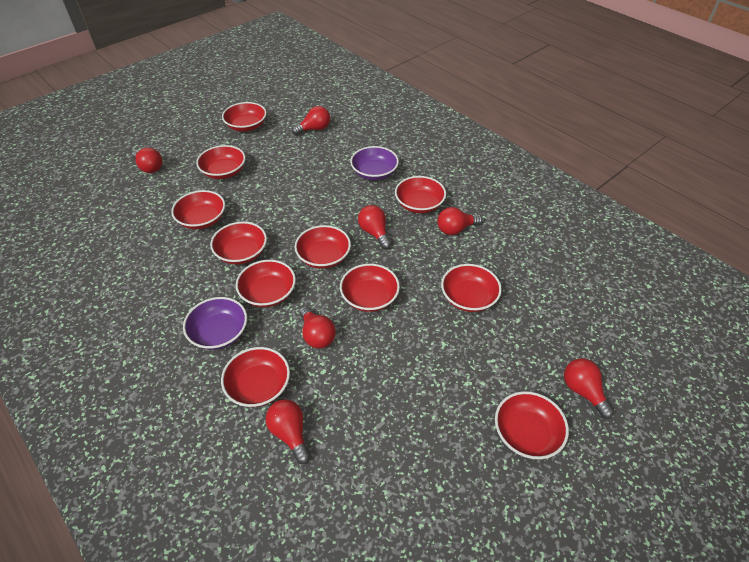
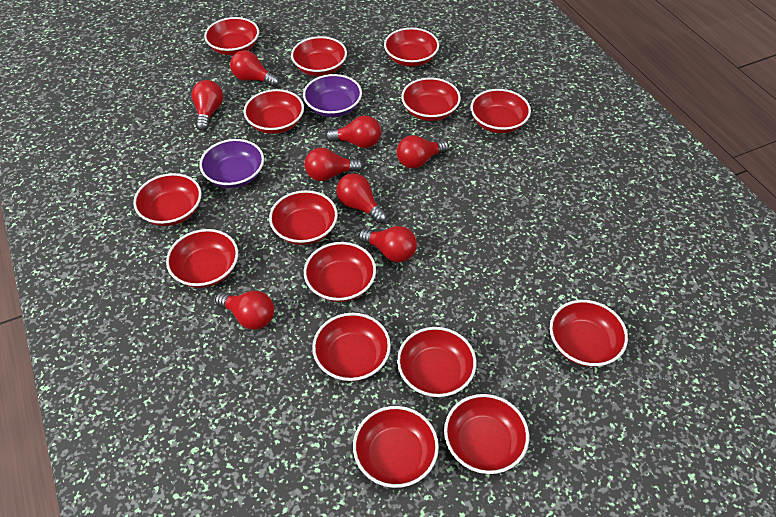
red bowl: [171,190,225,229] [196,145,245,179] [210,222,267,265] [221,347,290,407] [222,102,267,132] [236,260,296,307] [295,225,351,269] [340,264,400,312] [395,176,446,213] [441,264,502,312] [495,391,569,459] = 11 -> [133,173,202,226] [166,229,238,288] [204,17,259,55] [244,89,304,134] [269,190,338,245] [291,36,347,76] [304,242,376,302] [312,313,391,381] [353,406,439,488] [384,28,439,67] [397,327,476,397] [401,77,461,121] [444,394,529,474] [471,89,531,133] [550,300,628,367] = 15
red light bulb: [132,147,163,173] [265,399,310,464] [292,106,330,135] [300,306,336,348] [358,205,391,249] [437,207,482,235] [564,358,614,419] = 7 -> [192,80,223,131] [215,291,274,330] [230,50,279,87] [305,148,363,181] [326,115,381,148] [336,173,387,223] [358,226,417,262] [397,135,449,169] = 8

